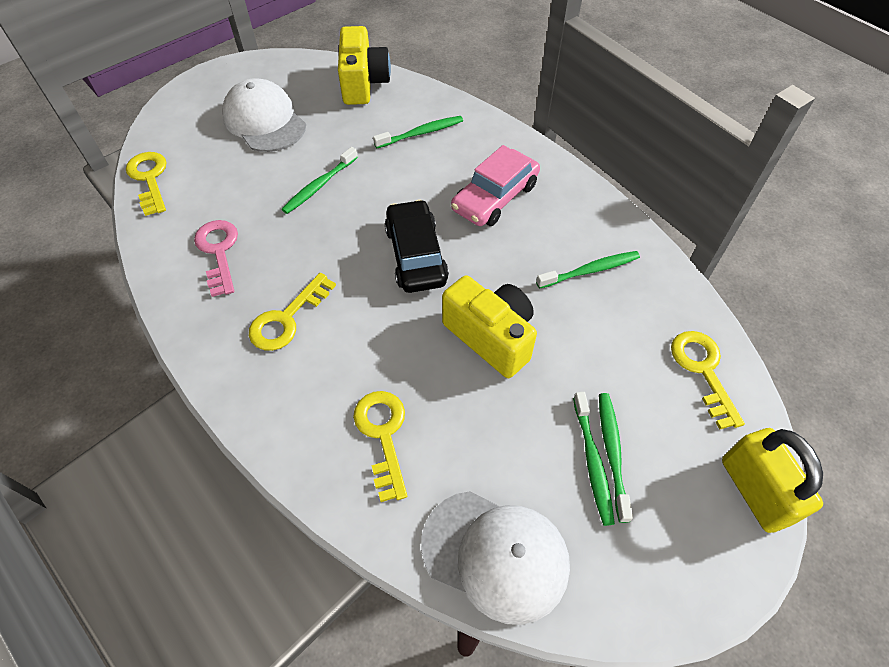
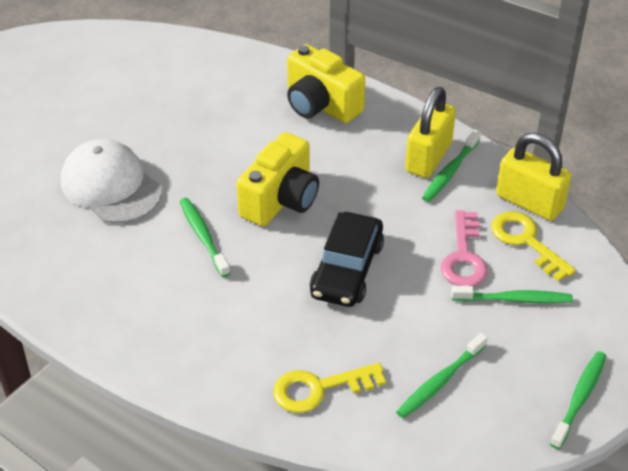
pink car: [451,145,540,226] = 1 -> none = 0
white cap: [222,79,306,152] [421,491,570,625] = 2 -> [61,139,162,224] = 1
yellow key: [126,152,167,216] [249,273,336,351] [353,391,407,502] [671,331,745,429] = 4 -> [273,363,386,413] [491,211,576,282] = 2
yellow padlock: [722,428,823,533] = 1 -> [405,87,456,178] [496,133,571,221] = 2

